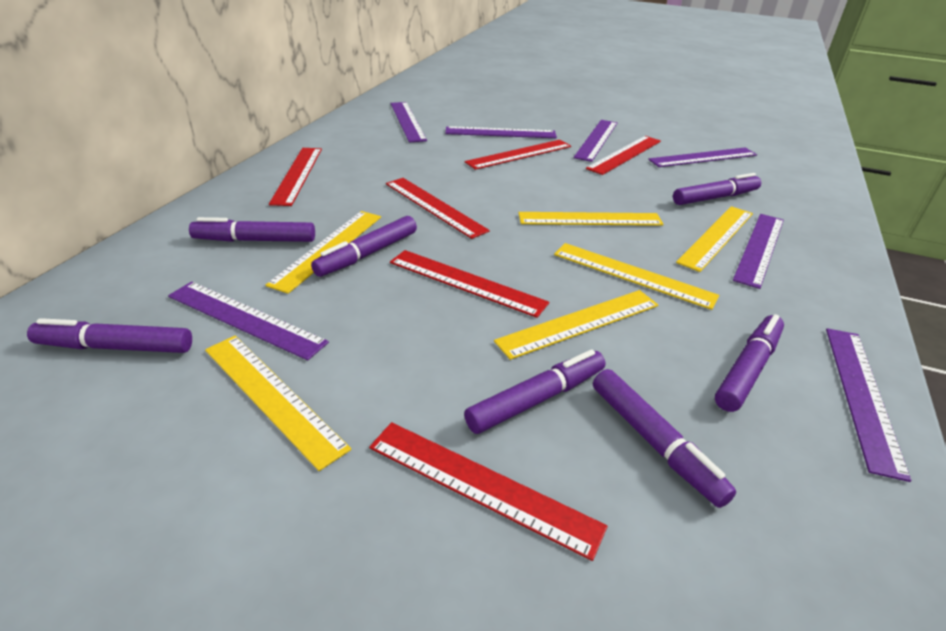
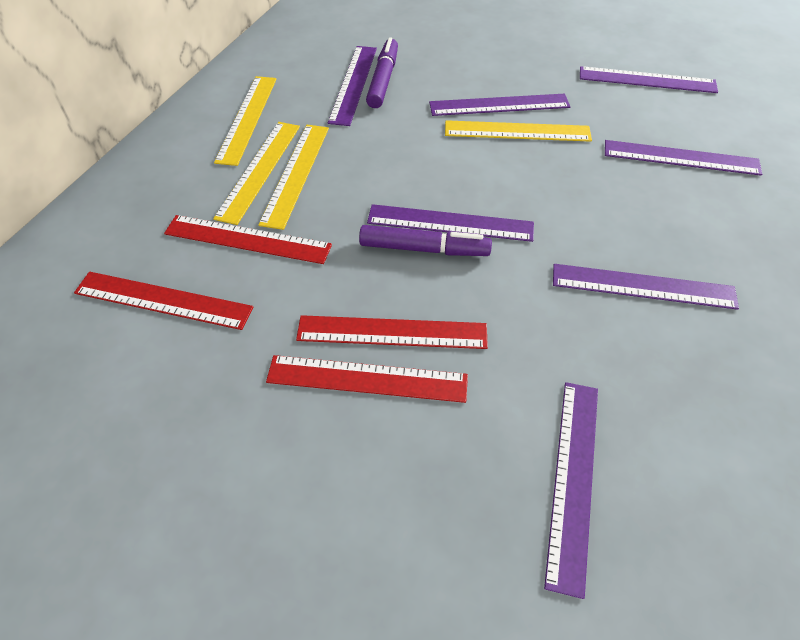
purple marker: [27,318,192,353] [189,217,315,242] [311,216,417,277] [464,349,605,434] [593,369,736,508] [673,173,761,205] [715,314,784,412] = 7 -> [359,225,492,256] [366,38,398,108] = 2
red ruler: [269,148,322,206] [369,422,608,561] [386,178,490,239] [390,250,549,318] [465,140,571,170] [586,136,661,175] = 6 -> [74,272,253,330] [164,215,332,264] [266,355,468,403] [296,315,488,349] = 4
yellow ruler: [205,336,351,471] [265,211,381,294] [494,290,658,360] [518,212,664,226] [554,243,719,310] [676,206,753,272] = 6 -> [213,122,300,225] [214,76,277,166] [258,125,329,230] [445,120,592,142] = 4

